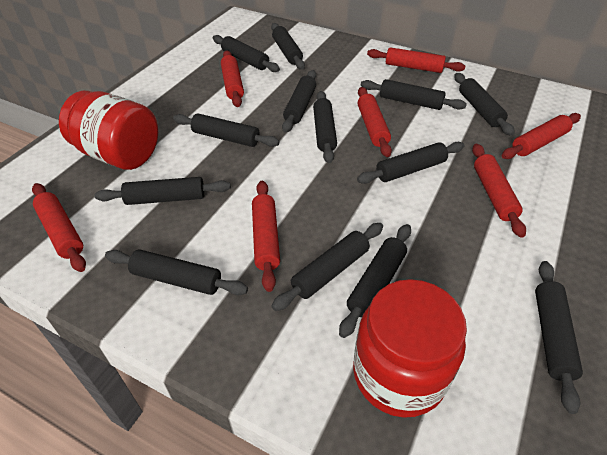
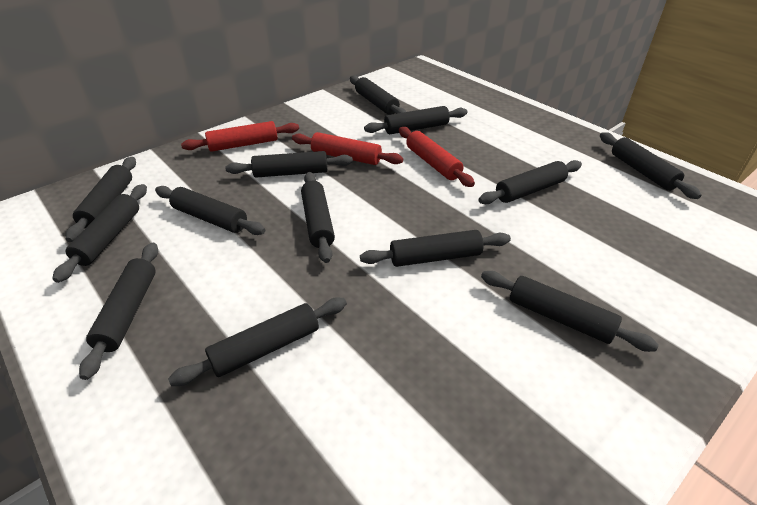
red jar: [59,91,158,170] [353,279,467,418] = 2 -> none = 0
red rolling pin: [32,183,86,272] [221,51,244,107] [252,181,280,292] [357,87,392,157] [367,47,465,73] [472,144,526,238] [502,113,581,159] = 7 -> [181,121,299,152] [292,132,403,165] [399,127,475,187] = 3

